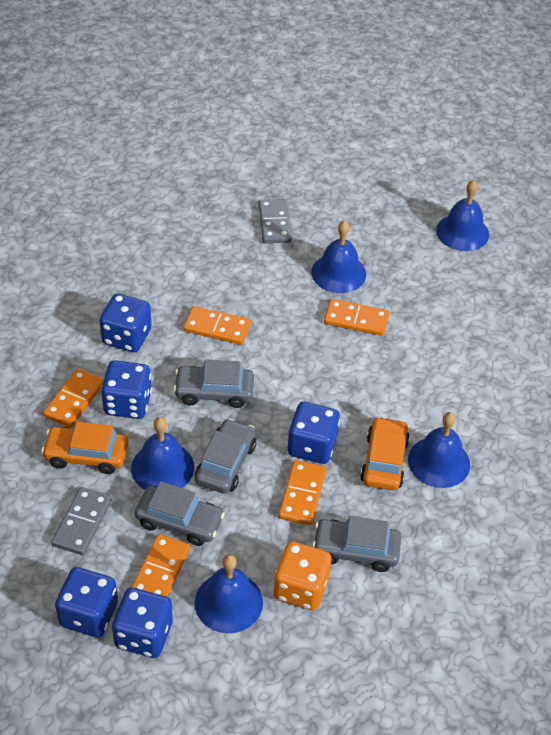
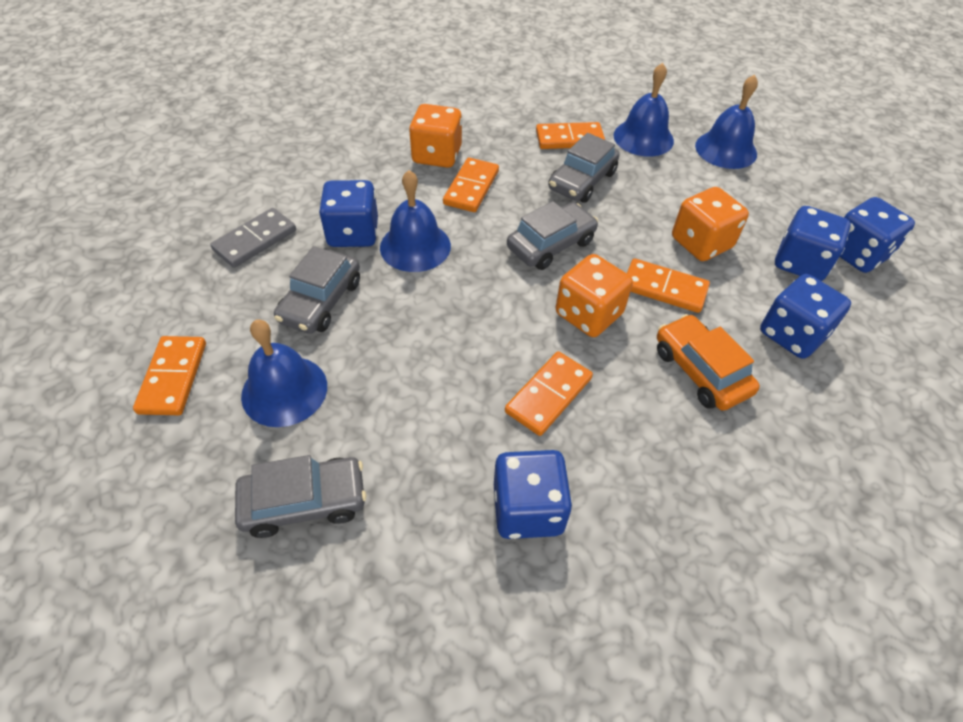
blue bell: [131,417,194,490] [195,554,263,633] [311,221,366,293] [408,412,470,488] [436,180,489,251] = 5 -> [241,320,327,427] [380,170,451,272] [613,63,674,156] [695,74,758,169] = 4
grey domino: [51,487,112,555] [259,199,292,243] = 2 -> [210,208,296,268] = 1
orange car: [41,422,128,474] [360,416,410,490] = 2 -> [657,314,760,411] = 1
orange dice: [273,541,331,610] = 1 -> [409,104,462,168] [556,254,633,337] [672,187,749,261] = 3

